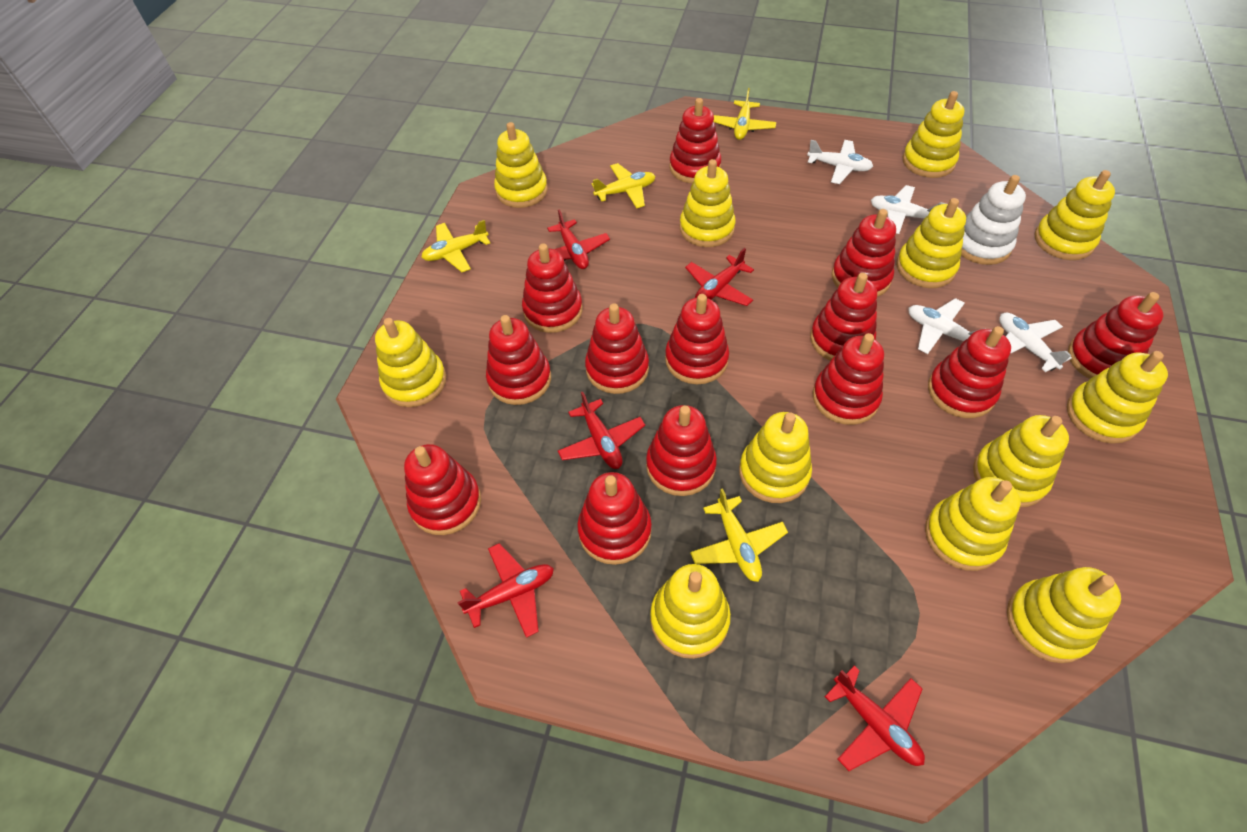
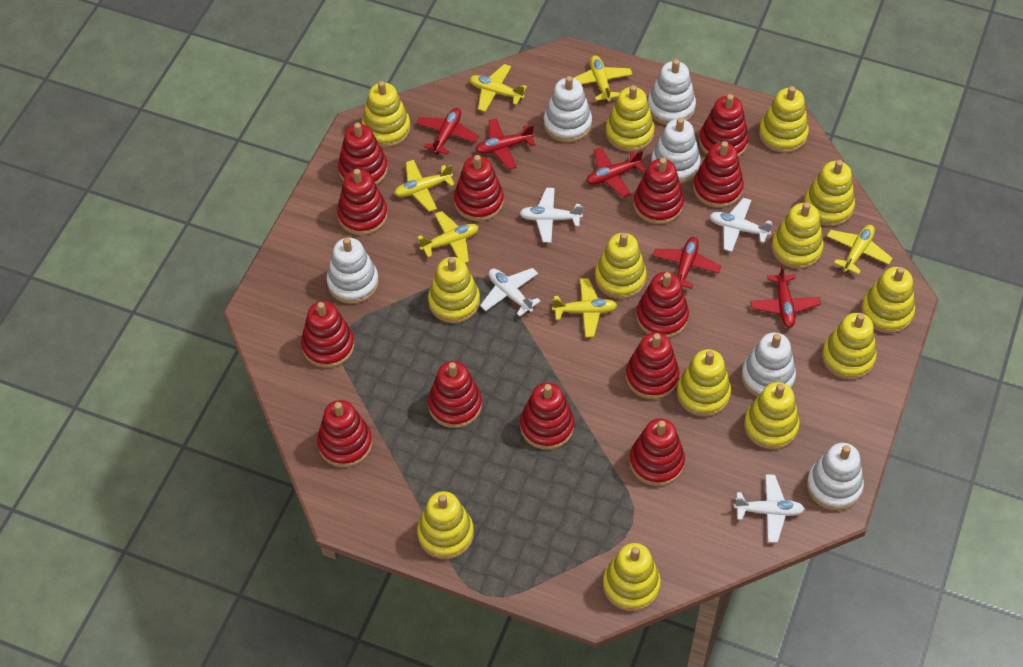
white stacking toy: [961,175,1026,265] = 1 -> [327,238,379,304] [544,76,592,143] [648,59,696,125] [651,117,701,184] [741,332,796,397] [807,443,864,511] = 6
yellow plane: [421,220,490,272] [592,163,655,209] [690,488,788,582] [714,88,776,140] = 4 -> [394,160,455,212] [417,211,479,263] [469,64,527,112] [552,278,617,337] [574,55,633,102] [827,225,893,274] = 6
yellow stacking toy: [375,318,446,407] [494,122,548,208] [650,564,731,659] [680,159,736,247] [739,412,812,503] [896,198,966,288] [903,91,964,178] [925,477,1020,571] [973,415,1069,507] [1007,567,1121,663] [1034,170,1115,260] [1067,351,1168,444] = 12 -> [362,81,411,148] [417,491,474,559] [428,257,480,323] [595,233,647,299] [603,543,661,611] [606,85,655,152] [677,349,731,417] [744,382,800,450] [759,86,809,153] [771,202,824,269] [804,160,855,227] [822,313,877,380] [861,267,915,333] = 13

